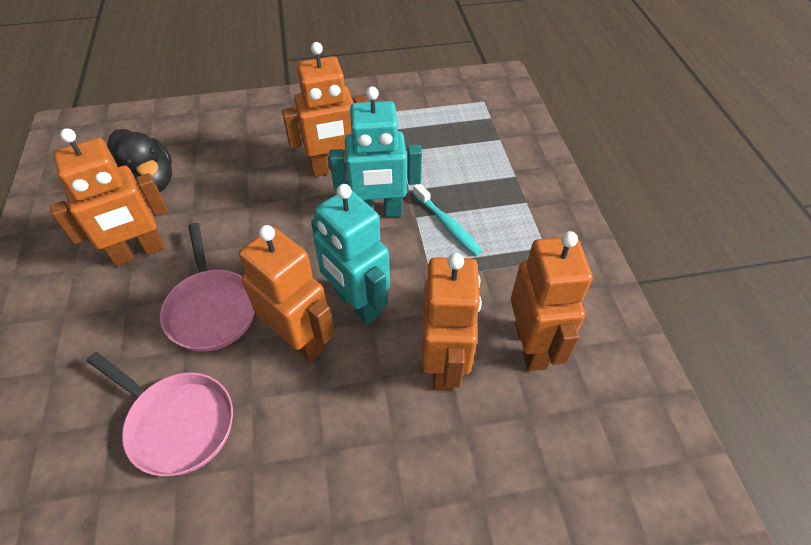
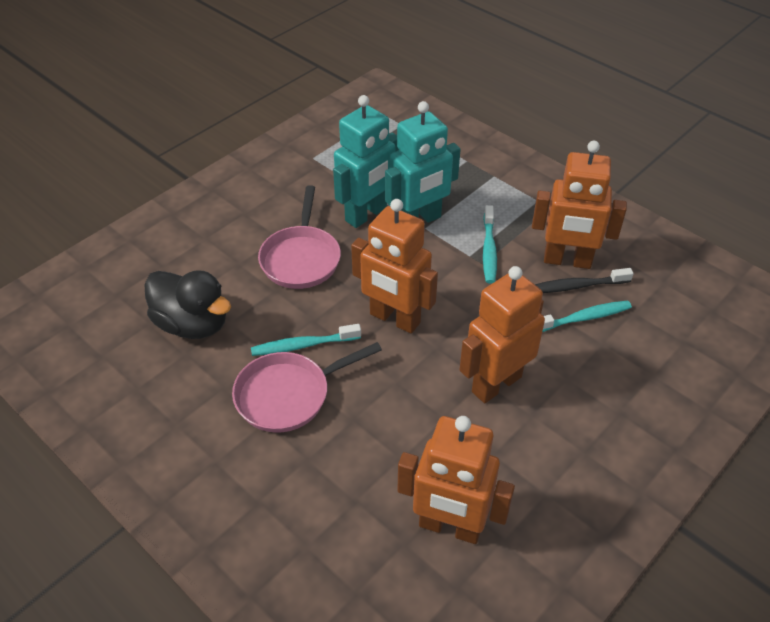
black toothbrush: none = 0 -> [535,268,634,293] = 1
orange robot: [50,128,168,267] [239,225,335,363] [282,42,368,177] [422,253,482,391] [511,231,592,371] = 5 -> [351,199,438,334] [397,416,515,544] [459,266,545,403] [532,141,627,269] = 4
turquoise toothbrush: [413,184,482,256] = 1 -> [251,324,361,356] [483,205,497,284] [542,301,632,332] = 3

